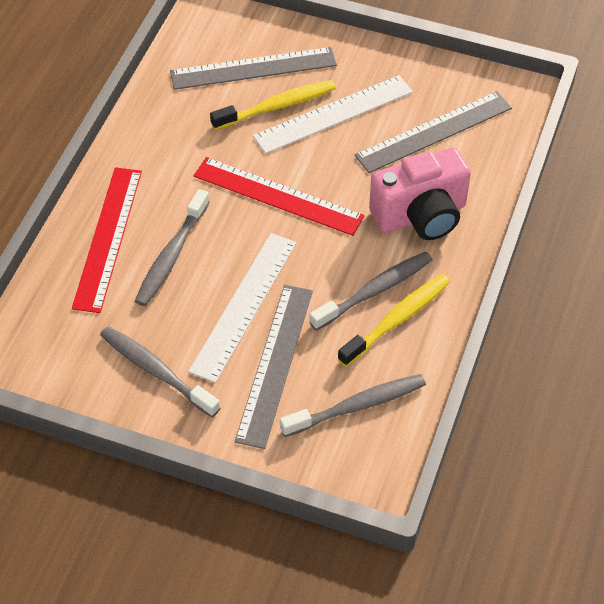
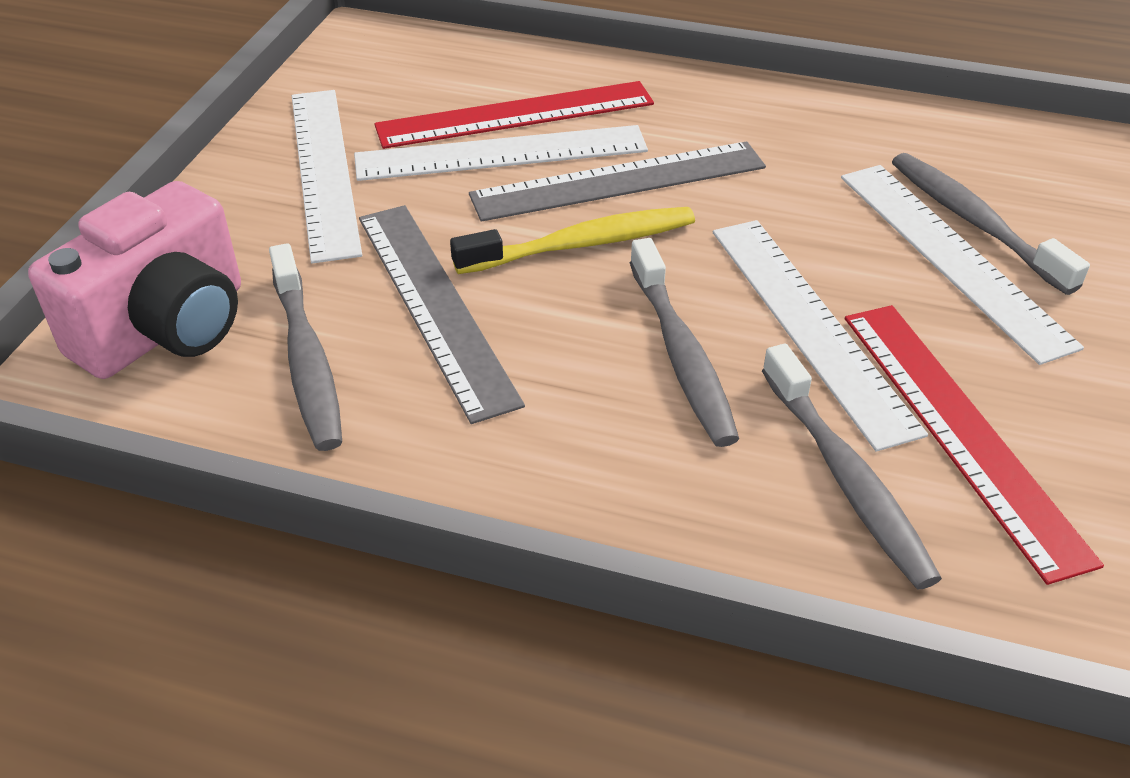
grey ruler: [170,47,337,90] [235,285,313,449] [354,91,512,173] = 3 -> [359,205,525,424] [469,141,766,222] = 2
white ruler: [188,233,297,383] [253,75,413,154] = 2 -> [292,90,362,263] [354,125,648,181] [713,220,928,452] [841,165,1084,365] = 4
yellow toothbrush: [210,80,336,130] [338,274,450,367] = 2 -> [450,207,695,274] = 1

